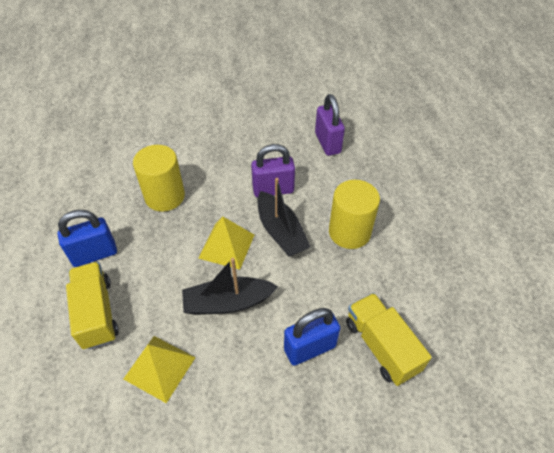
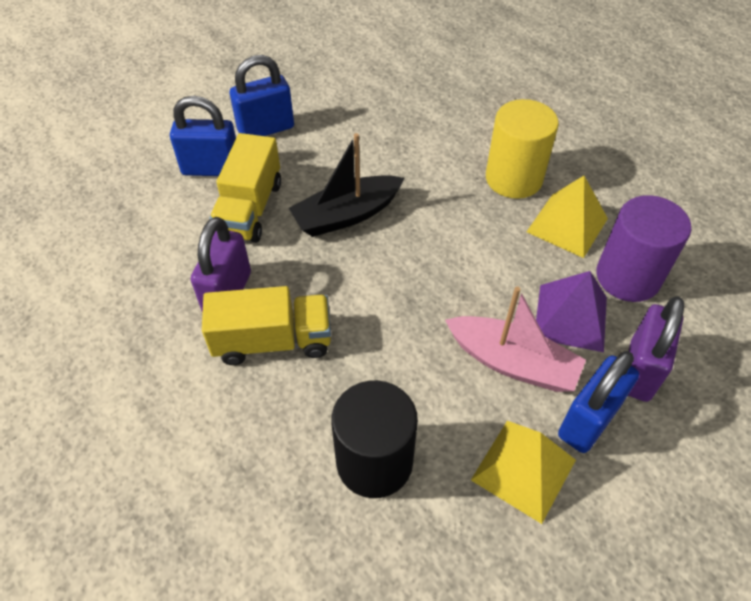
black boat: [182,258,279,315] [258,178,310,257] = 2 -> [289,133,405,237] = 1
black cylinder: none = 0 -> [331,380,418,498] = 1
blue padlock: [58,210,117,267] [284,308,340,366] = 2 -> [170,96,236,176] [230,55,294,136] [558,351,639,453] = 3
pink boat: none = 0 -> [445,287,586,392] = 1
purple cylinder: none = 0 -> [596,195,691,302] = 1
purple pyramid: none = 0 -> [536,271,607,352] = 1
yellow cylinder: [133,145,185,212] [329,180,380,249] = 2 -> [486,99,559,199] = 1

